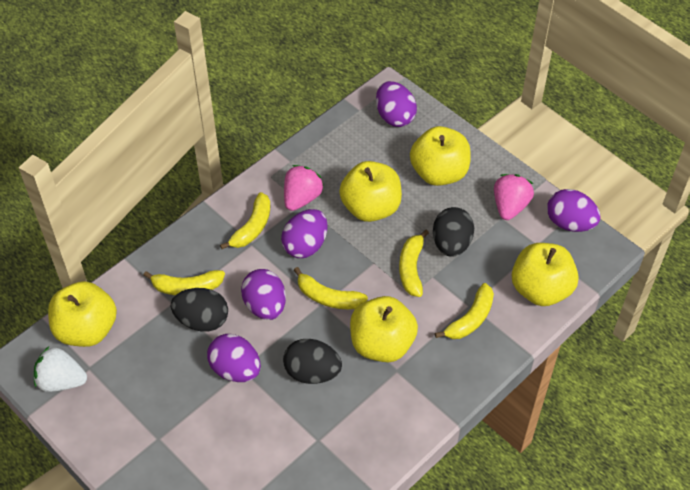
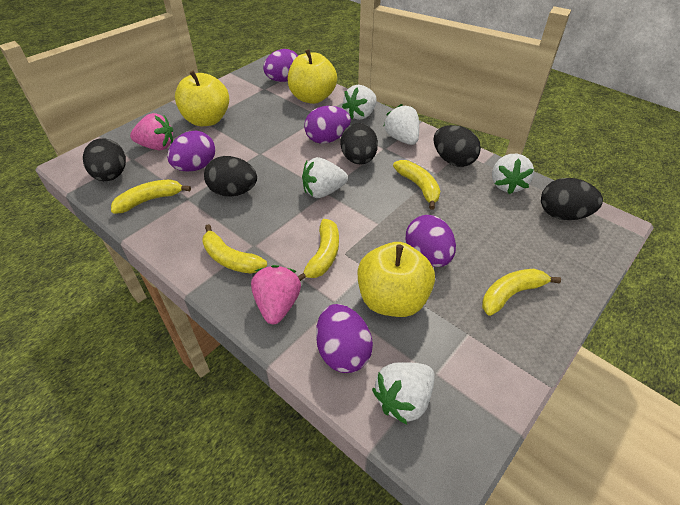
black egg: [171,288,228,332] [283,339,342,384] [433,207,474,257] = 3 -> [83,138,126,181] [204,156,257,196] [340,123,378,165] [434,125,481,167] [541,178,603,220] = 5
white strawberry: [34,346,87,392] = 1 -> [302,157,348,198] [342,85,377,120] [372,362,435,424] [384,104,419,145] [492,154,534,194] = 5
yellow apple: [48,281,117,347] [339,161,402,222] [350,296,418,362] [410,126,471,186] [512,243,579,306] = 5 -> [175,71,229,126] [288,49,337,104] [358,242,435,317] = 3

